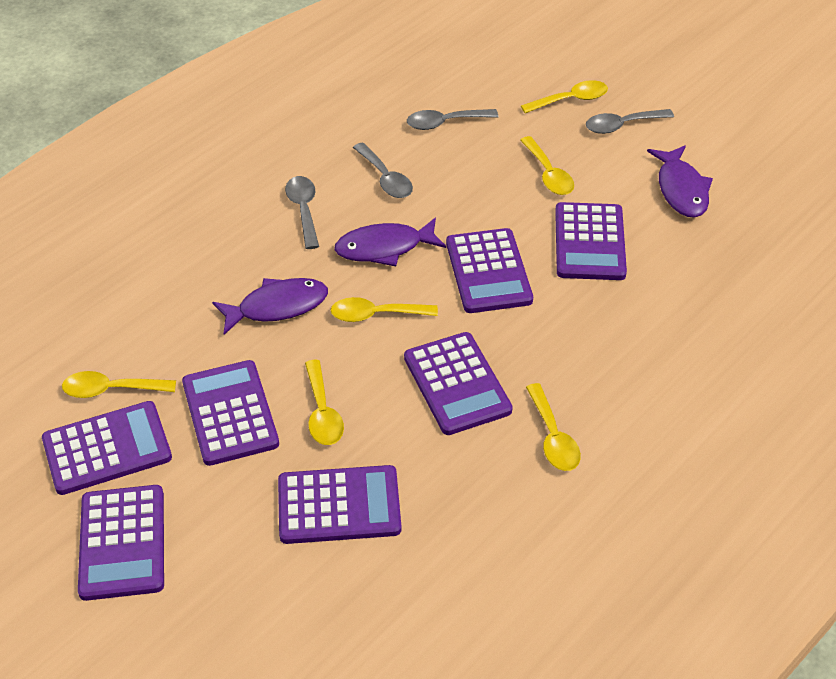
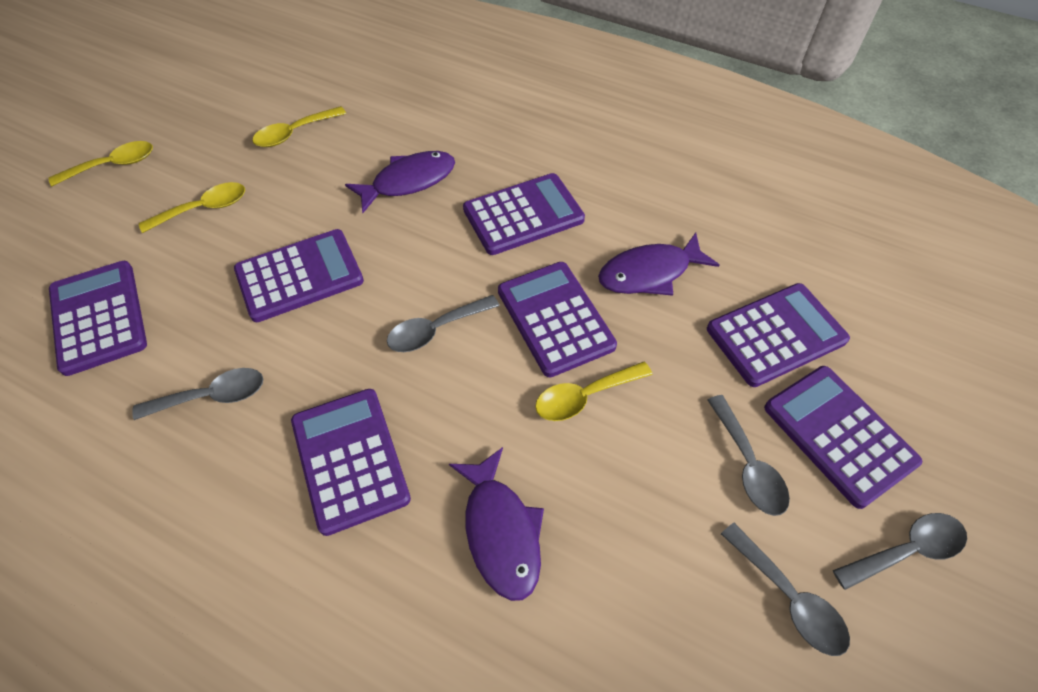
grey spoon: [285,176,319,249] [353,143,413,198] [407,109,498,130] [586,109,674,134] = 4 -> [132,368,263,420] [387,295,499,352] [708,395,790,516] [721,523,850,656] [833,513,967,590] = 5
yellow spoon: [62,371,176,398] [305,360,344,445] [331,297,438,322] [520,136,574,195] [521,80,608,113] [526,383,581,471] = 6 -> [49,141,153,186] [139,182,245,233] [252,106,346,147] [535,362,652,421] = 4

